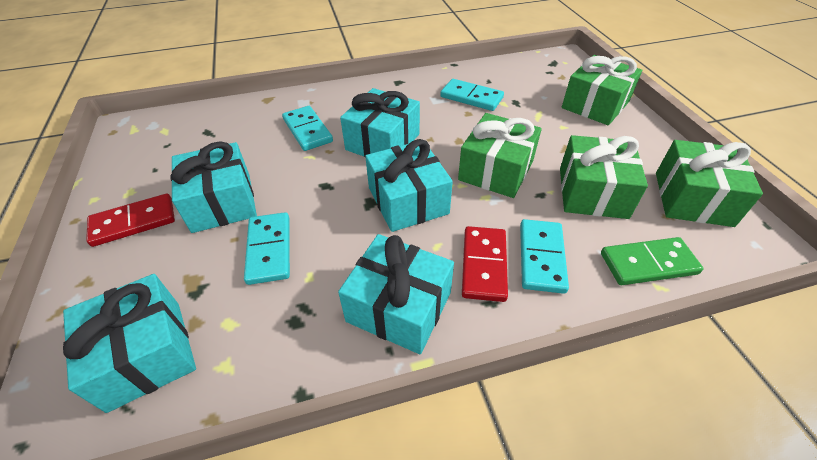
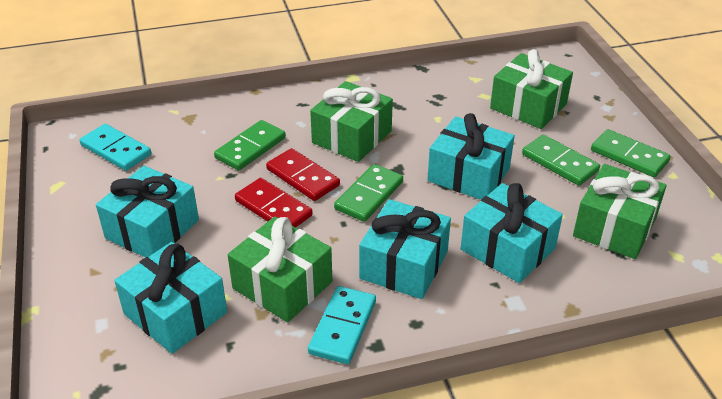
green domino: [601,237,703,285] = 1 -> [214,120,286,171] [334,164,403,222] [522,135,600,186] [591,129,671,177] = 4
turquoise domino: [244,212,290,285] [282,106,333,151] [440,79,504,111] [520,219,569,294] = 4 -> [79,124,151,171] [308,286,376,364] = 2

